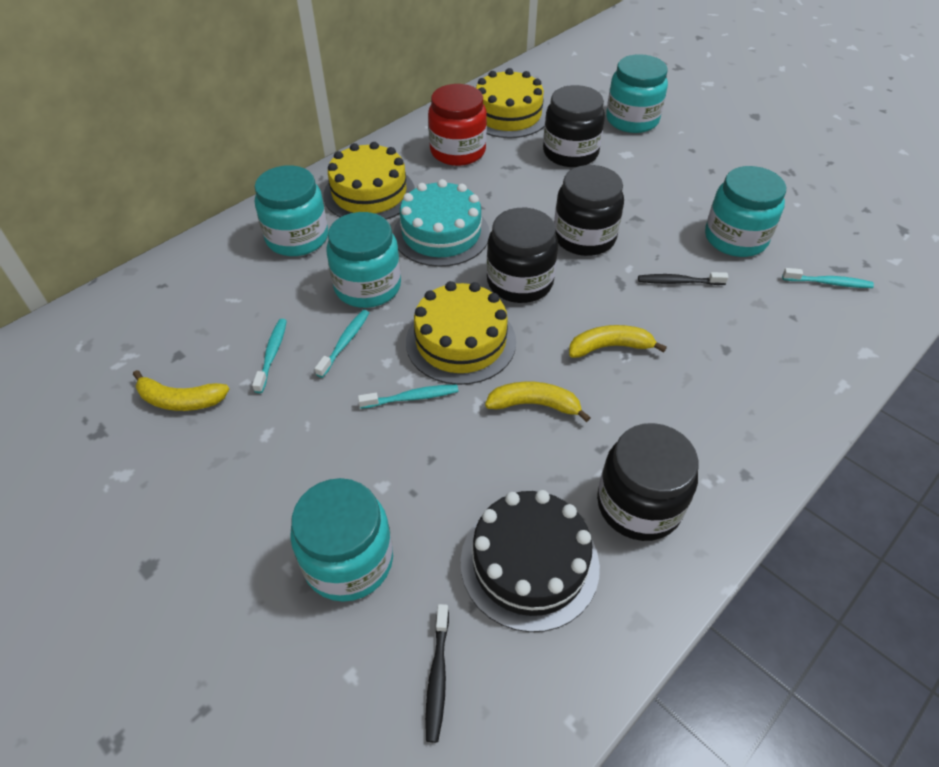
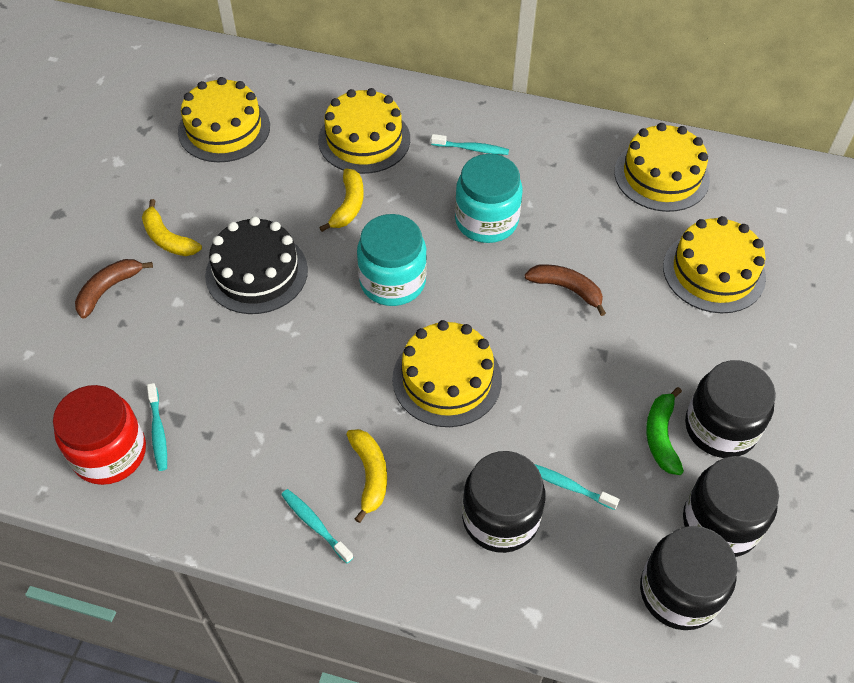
black toothbrush: [425,604,449,743] [638,272,729,285] = 2 -> none = 0
brown banana: none = 0 -> [75,259,153,319] [525,264,606,316] = 2
green banana: none = 0 -> [646,387,684,475] = 1
turquoise cake: [393,179,490,267] = 1 -> none = 0
turquoise jar: [255,165,328,256] [290,478,393,602] [326,212,401,308] [606,54,668,133] [705,166,786,257] = 5 -> [357,214,427,306] [455,154,523,243] = 2
yellow cake: [323,142,415,220] [406,281,516,385] [476,68,547,138] = 3 -> [178,77,270,162] [318,88,410,174] [392,320,502,427] [614,123,710,212] [663,216,766,313] = 5

